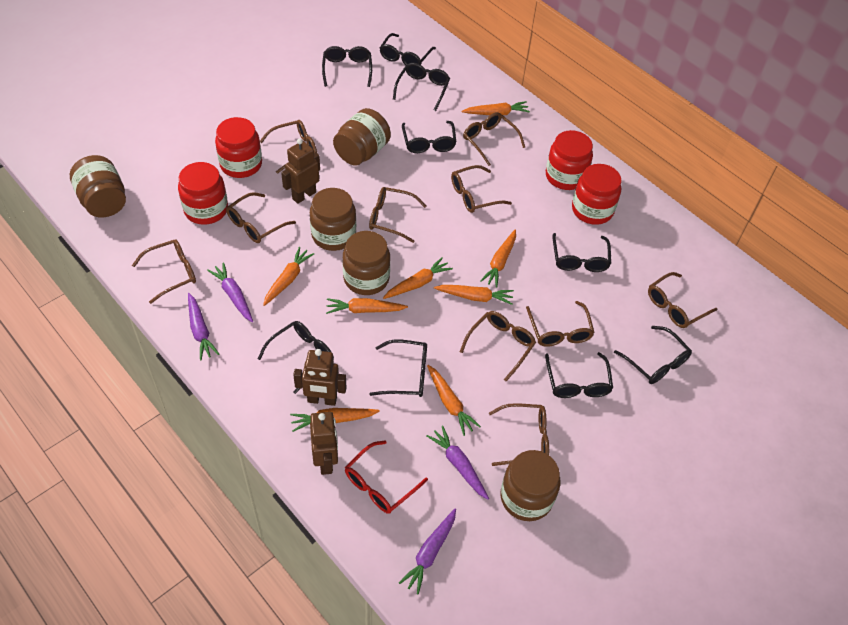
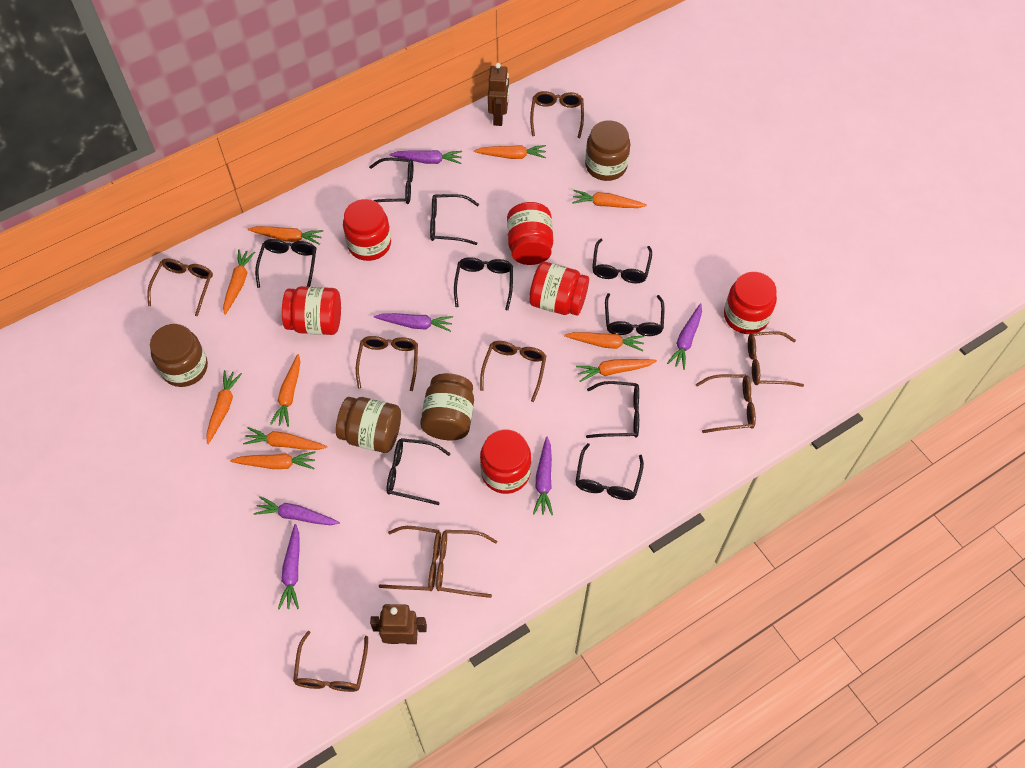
brown glasses: [132,239,196,304] [226,192,296,243] [260,120,317,174] [369,187,426,243] [451,165,512,213] [460,311,536,382] [463,112,525,166] [489,403,549,466] [526,301,595,347] [648,272,717,328] = 10 -> [147,258,213,316] [293,631,368,692] [356,336,418,391] [379,526,441,591] [436,530,497,598] [480,341,546,402] [530,91,584,138] [696,374,756,433] [748,331,804,387] = 9
brown jar: [70,155,126,218] [310,188,356,251] [333,108,391,166] [343,231,390,295] [500,450,560,521] = 5 -> [150,324,208,387] [336,397,401,453] [420,373,474,440] [585,120,630,181] = 4
brown robot: [281,138,320,204] [293,349,347,406] [310,412,338,475] = 3 -> [370,604,427,644] [488,63,509,126] = 2
orange carrot: [263,247,315,306] [290,408,380,432] [326,298,408,314] [383,257,453,299] [427,365,481,436] [434,285,514,305] [462,101,530,115] [480,230,516,288] = 8 -> [206,370,242,444] [223,249,255,315] [230,451,316,469] [243,427,327,450] [248,226,323,245] [270,354,300,427] [474,145,546,159] [564,332,645,351] [572,190,647,208] [576,359,657,382] = 10
purple carrot: [188,293,219,360] [207,262,253,322] [399,509,456,594] [427,425,489,500] = 4 -> [254,496,340,525] [278,524,300,609] [374,313,453,332] [389,150,462,164] [533,436,553,515] [667,303,702,370] = 6
red glasses: [345,441,428,514] = 1 -> none = 0
red jar: [178,162,228,225] [215,117,262,178] [546,130,593,190] [572,164,621,225] = 4 -> [282,286,341,335] [343,199,391,261] [480,430,531,494] [507,202,553,265] [529,262,589,316] [724,272,777,334] = 6

